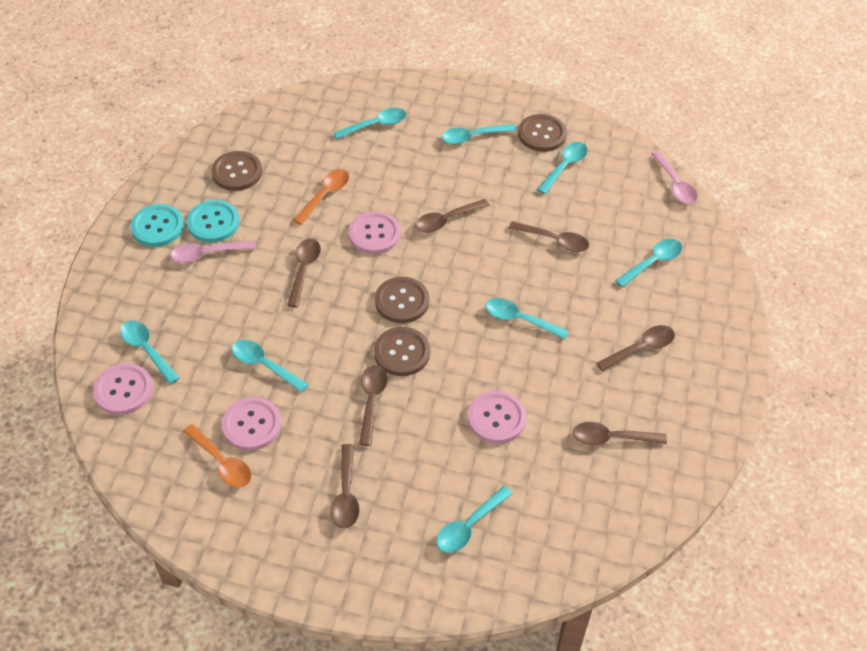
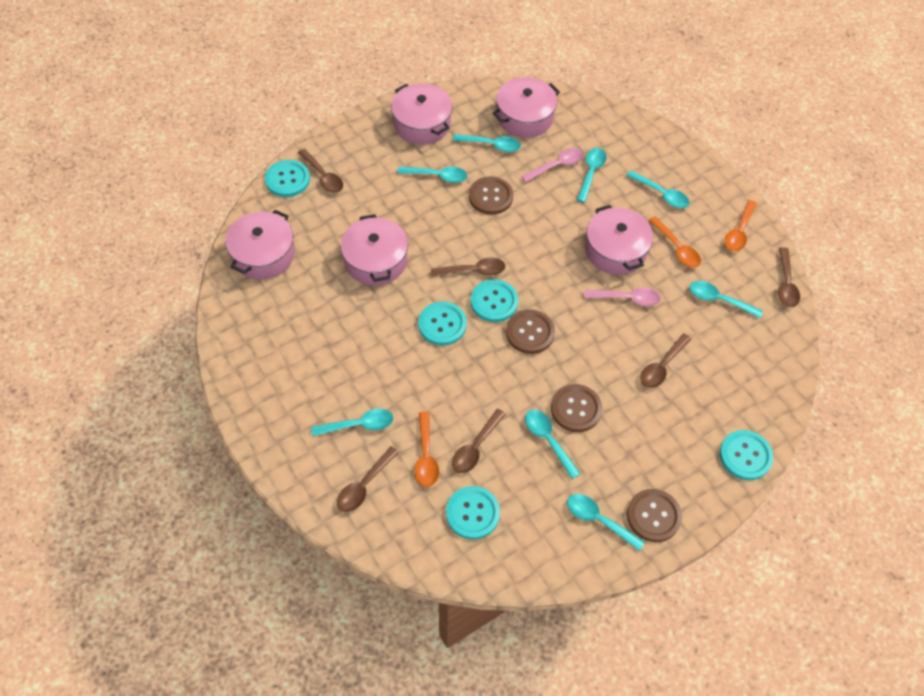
brown spoon: [287,239,321,308] [331,444,360,529] [359,365,388,446] [415,199,490,233] [509,221,589,252] [573,422,667,445] [596,325,675,372] = 7 -> [298,149,343,193] [337,446,399,512] [431,257,506,276] [452,409,506,473] [640,333,691,388] [778,247,800,307] = 6
orange spoon: [183,424,251,487] [294,169,349,225] = 2 -> [415,412,439,487] [649,216,701,268] [725,200,757,252] = 3
pink button: [93,363,153,415] [222,397,281,451] [349,211,401,254] [468,391,527,444] = 4 -> none = 0
pink pot: none = 0 -> [225,210,295,279] [341,214,408,286] [391,83,452,144] [493,77,560,138] [585,205,653,275] = 5
turquoise button: [130,204,184,247] [187,200,240,243] = 2 -> [265,160,310,197] [418,302,467,346] [446,486,500,539] [471,279,519,322] [720,430,773,480] = 5

